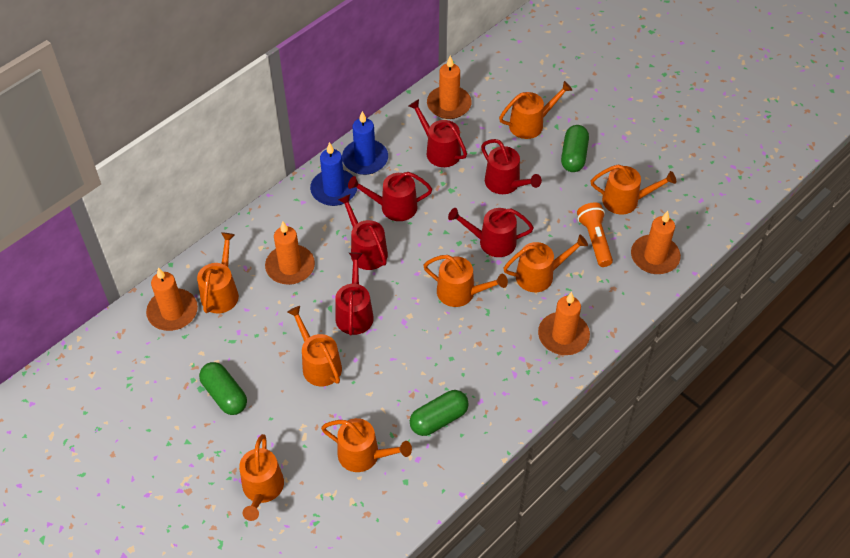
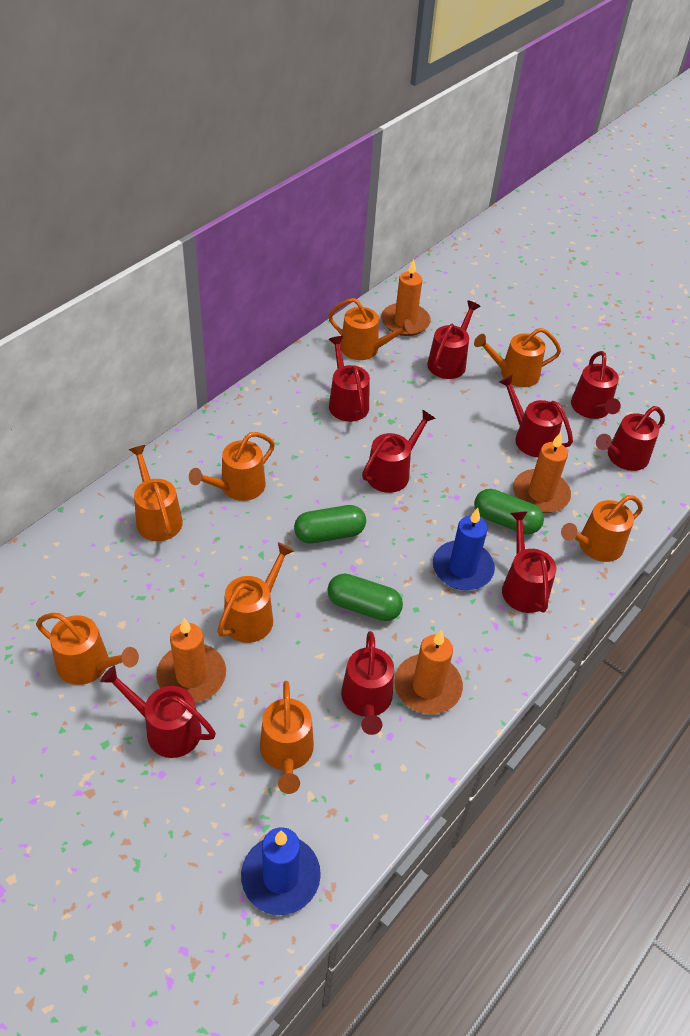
orange candle: [146,267,198,331] [265,222,315,285] [427,56,472,119] [538,292,590,355] [631,211,681,274] = 5 -> [156,618,226,703] [381,258,431,336] [394,630,463,714] [513,432,571,513] = 4
orange flashlight: [577,203,613,267] = 1 -> none = 0
red watering can: [335,253,374,336] [338,194,388,270] [348,172,432,221] [409,99,467,167] [448,208,534,257] [481,139,542,194] = 6 -> [100,666,216,758] [329,336,370,422] [341,631,394,735] [362,409,436,493] [427,300,481,379] [499,375,573,457] [502,511,556,613] [571,351,621,419] [596,406,665,471] = 9

